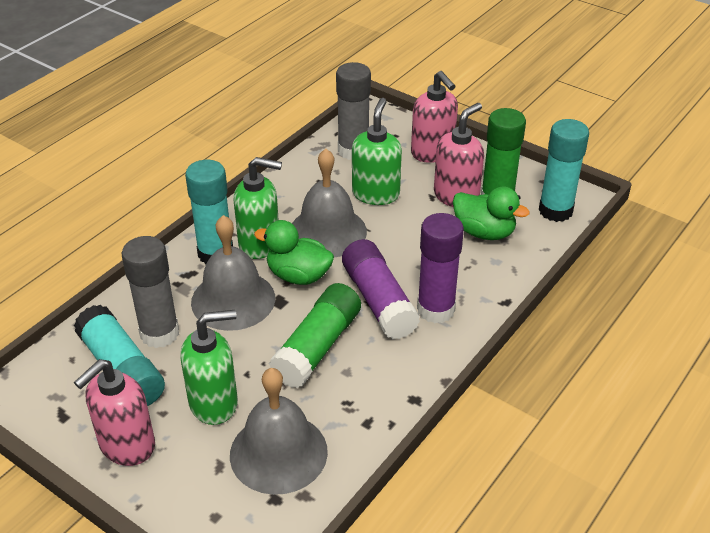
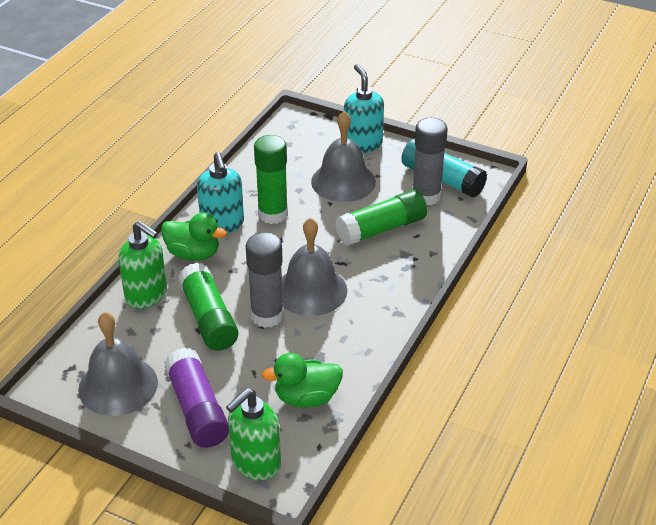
green glue stick: [269,283,361,388] [481,108,526,195] = 2 -> [179,263,238,351] [254,135,288,224] [335,190,427,246] = 3
green soap dispenser: [180,310,238,425] [234,157,282,259] [352,98,402,205] = 3 -> [118,221,167,309] [226,388,281,481] = 2
pink soap dispenser: [74,359,155,466] [411,71,458,163] [434,103,484,207] = 3 -> none = 0
purple glue stick: [342,239,420,339] [417,213,464,323] = 2 -> [164,348,229,448] = 1
turquoise glue stick: [74,305,165,406] [185,160,233,265] [539,119,589,222] = 3 -> [401,139,487,198] = 1
turquoise soap dispenser: none = 0 -> [197,152,244,233] [344,64,384,153] = 2

